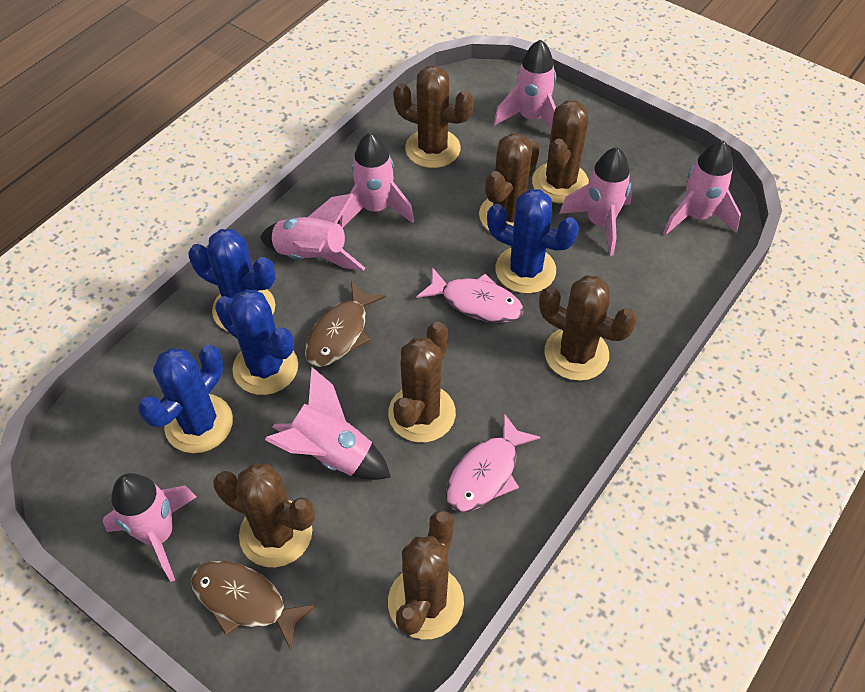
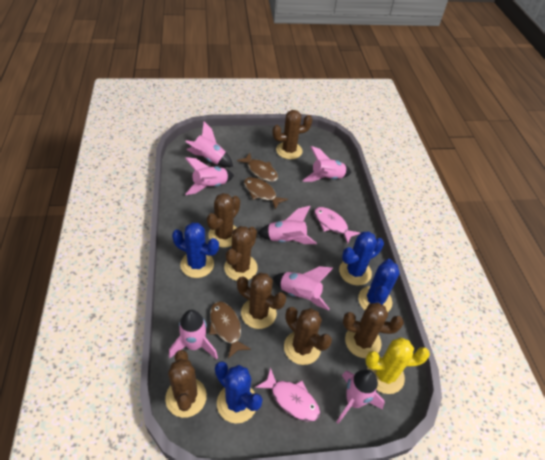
brown fish: [191,561,316,651] [305,281,386,367] = 2 -> [209,301,251,359] [237,153,278,182] [244,177,288,210] = 3
yellow cactus: none = 0 -> [365,337,430,394] = 1

